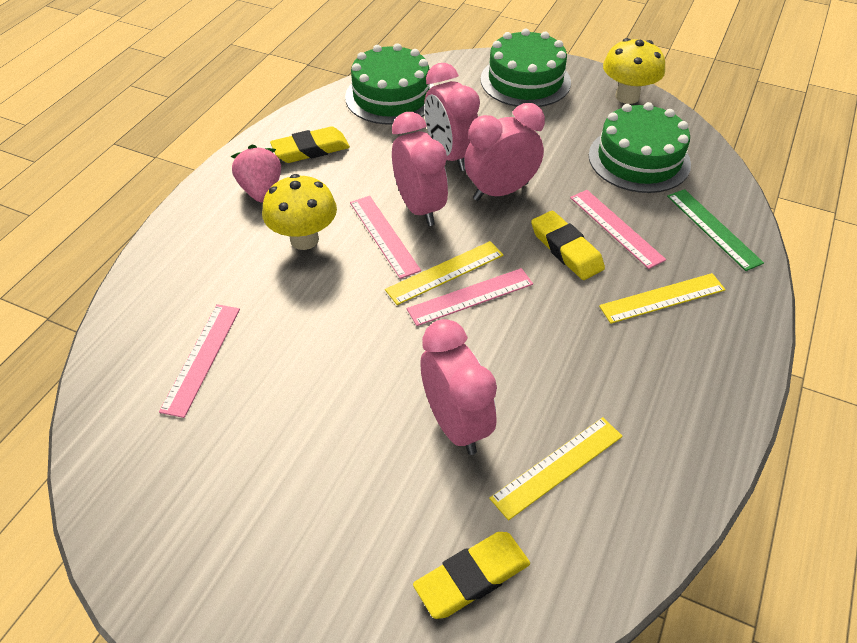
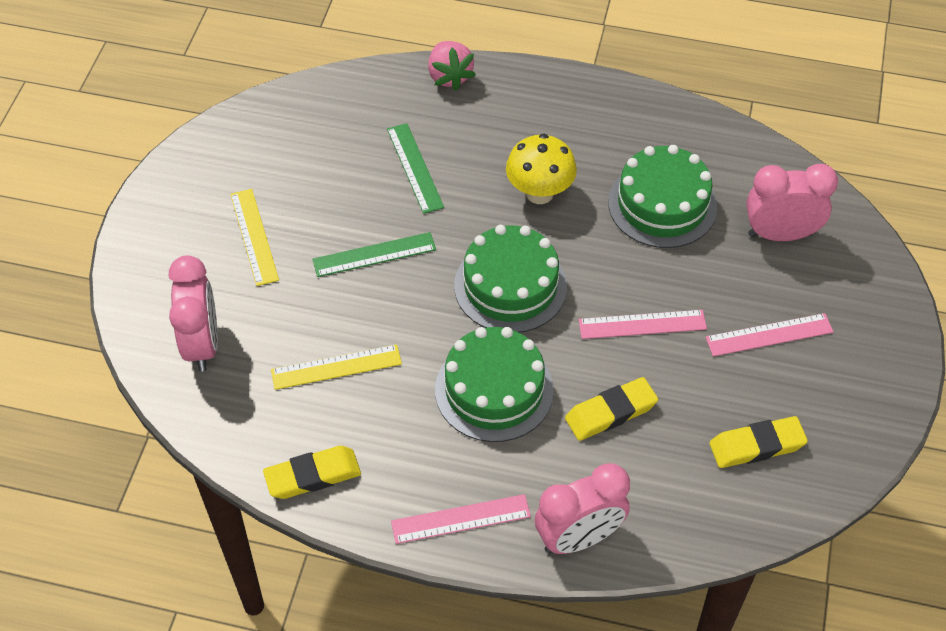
green ruler: [667,189,764,271] = 1 -> [312,232,436,277] [387,123,444,214] = 2
pink clock: [392,112,448,226] [420,319,497,455] [424,63,480,171] [464,103,545,201] = 4 -> [169,255,218,372] [535,463,630,554] [746,164,838,241] = 3
pink ruler: [159,304,240,418] [350,196,421,279] [407,268,533,326] [570,190,666,269] = 4 -> [391,494,531,544] [579,310,707,339] [706,313,833,356] = 3
yellow mushroom: [262,174,337,250] [603,38,665,104] = 2 -> [506,134,577,204] = 1
yellow ruler: [385,241,504,305] [489,417,623,520] [599,273,726,324] = 3 -> [230,189,279,286] [271,344,402,390] = 2

